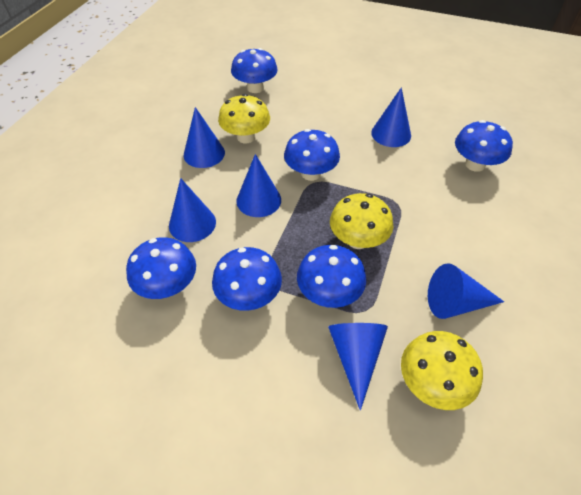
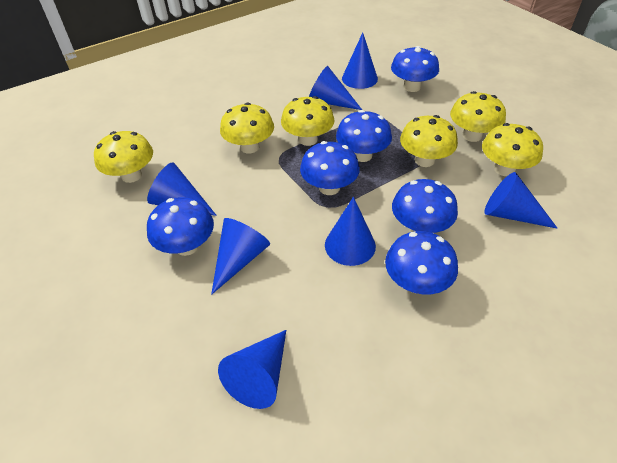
blue cone: [169,178,216,242] [184,107,225,168] [236,154,281,217] [328,323,388,411] [371,87,411,147] [428,263,504,319] = 6 -> [147,162,217,216] [211,218,270,295] [218,330,286,409] [309,66,362,110] [325,197,376,266] [342,32,378,89] [484,172,558,229] = 7
yellow mushroom: [218,94,270,143] [330,193,393,249] [401,331,483,410] = 3 -> [94,131,153,183] [220,102,274,154] [281,96,335,146] [400,115,458,167] [450,91,506,142] [482,123,543,176] = 6

